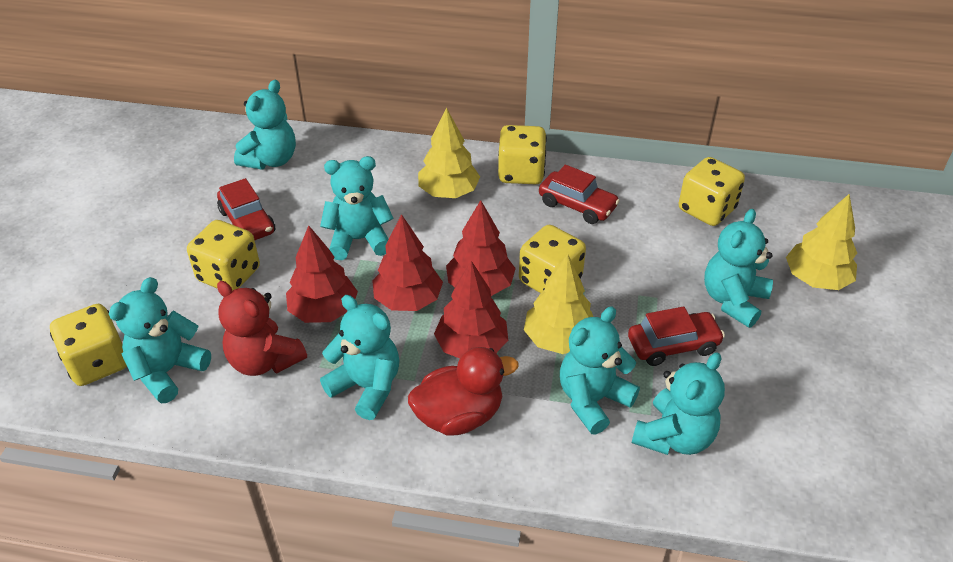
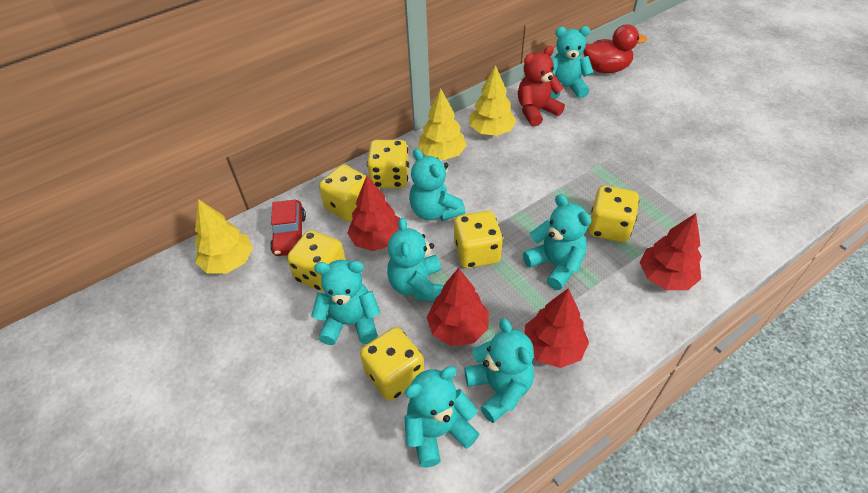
red car: [217,178,275,240] [539,165,620,224] [628,306,725,366] = 3 -> [270,199,306,256] = 1
yellow dice: [50,304,127,386] [187,220,260,291] [498,125,547,184] [519,225,586,293] [679,157,745,226] = 5 -> [287,230,346,292] [319,164,366,222] [360,327,424,401] [367,140,409,188] [454,211,503,268] [588,185,639,242] = 6

